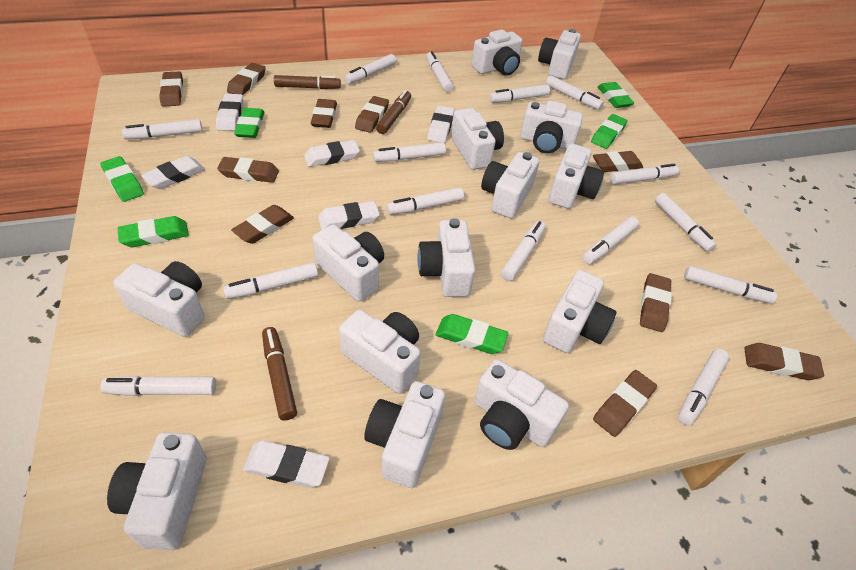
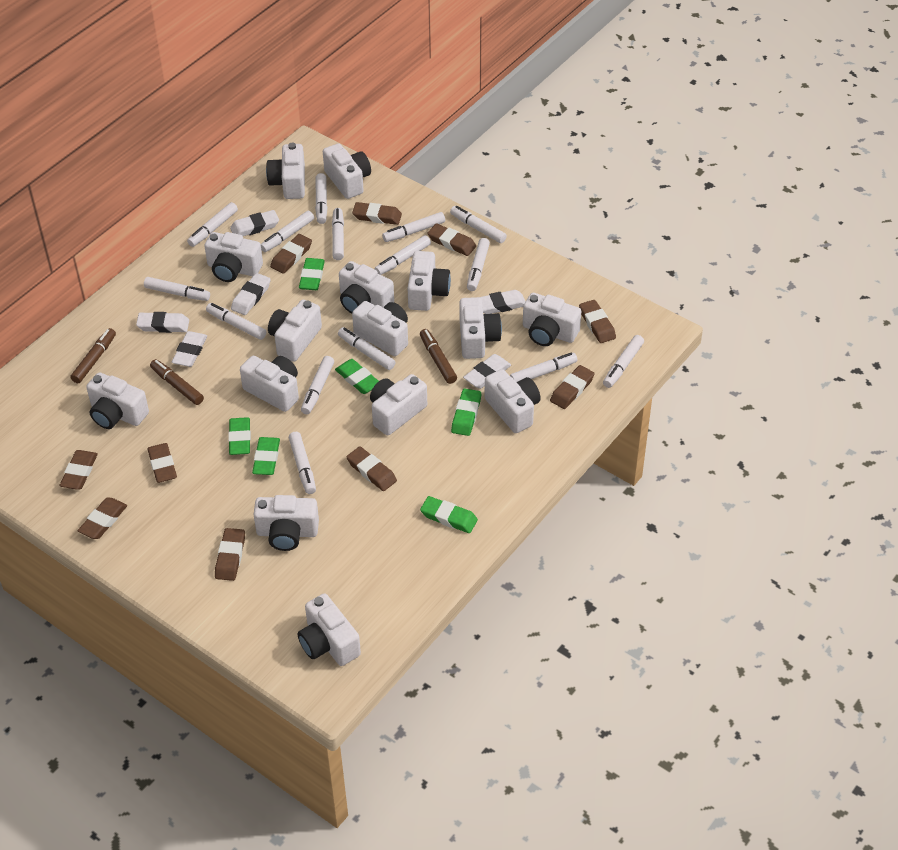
white camera: [107,432,207,550] [113,261,205,337] [313,224,384,302] [339,310,421,394] [364,381,445,488] [417,218,475,297] [451,108,504,170] [471,29,523,76] [474,359,569,450] [481,152,539,218] [520,101,583,153] [538,29,581,79] [543,270,617,353] [549,144,604,209] = 14 -> [86,372,149,429] [204,232,263,282] [240,356,299,412] [253,495,319,551] [266,143,305,199] [268,300,322,362] [298,593,361,666] [323,143,371,199] [339,261,394,313] [352,301,408,356] [370,374,427,435] [408,251,451,311] [459,297,502,359] [485,369,541,433] [523,293,581,346] = 15

